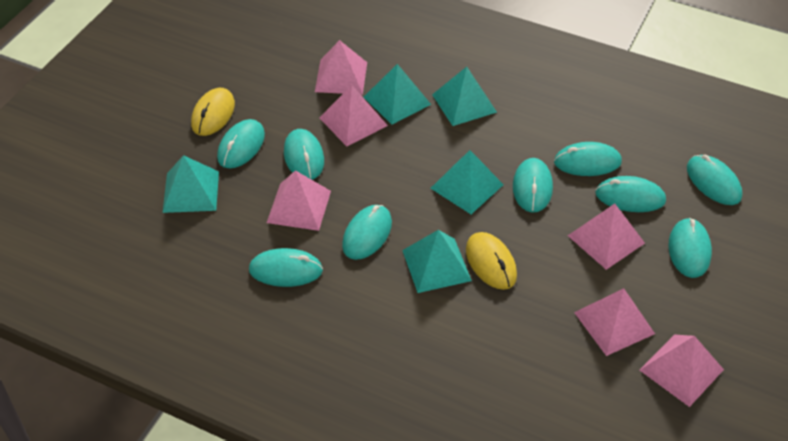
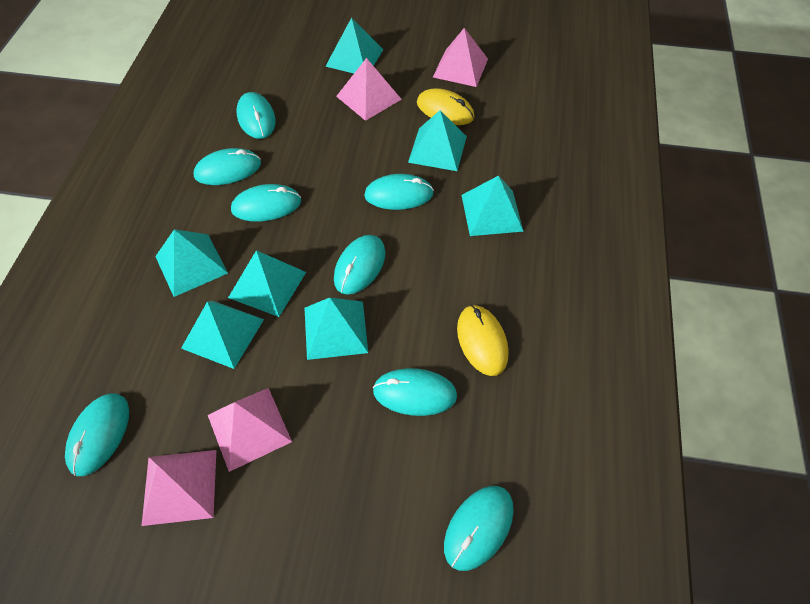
pink pyramid: [267,170,331,231] [315,40,367,95] [319,85,388,146] [568,204,645,270] [574,288,655,356] [640,335,724,407] = 6 -> [142,450,216,526] [208,388,292,472] [336,58,402,121] [433,28,488,87] = 4
turquoise mouse: [217,119,265,169] [249,248,323,287] [284,129,324,180] [342,205,392,260] [513,158,553,213] [554,142,622,176] [595,176,666,212] [668,218,712,278] [687,155,742,205] = 9 -> [65,393,129,476] [194,148,261,185] [231,184,301,222] [237,92,276,139] [334,235,385,295] [364,174,434,210] [373,368,457,416] [444,486,514,571] = 8
turquoise pyramid: [163,155,219,213] [364,64,431,125] [402,230,472,293] [430,150,504,214] [432,67,497,126] = 5 -> [155,229,228,297] [181,301,264,369] [228,250,306,317] [305,298,368,360] [325,17,383,74] [408,110,467,171] [462,175,524,236] = 7

